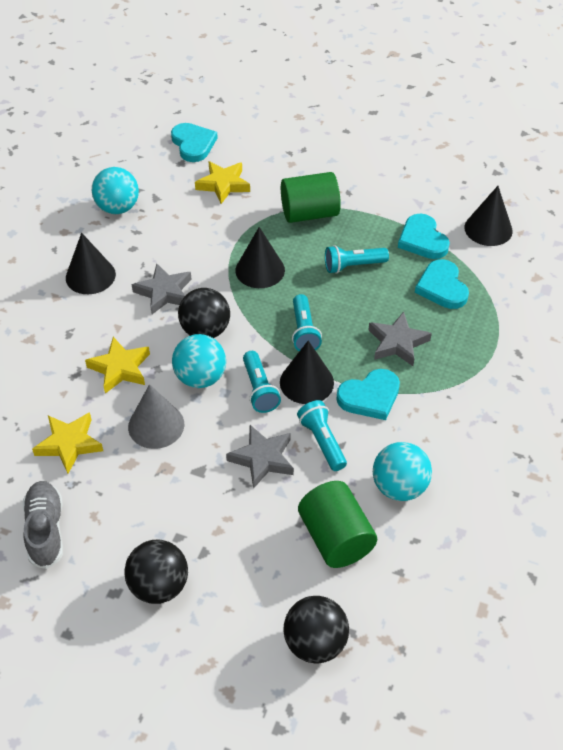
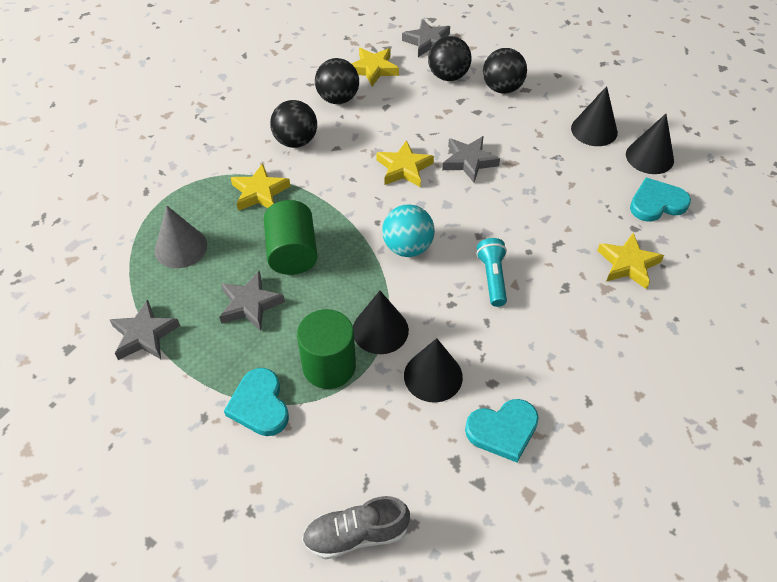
black ball: [124,539,188,604] [178,288,230,338] [283,596,349,664] = 3 -> [270,100,317,148] [315,58,359,104] [428,36,471,81] [483,48,527,94] = 4
grey star: [132,264,192,314] [226,425,294,489] [368,311,432,366] = 3 -> [110,299,180,360] [219,271,285,331] [402,19,450,57] [442,136,500,183] = 4
turquoise ball: [92,167,139,214] [172,334,226,388] [373,442,432,501] = 3 -> [382,204,435,257] = 1
turquoise flashlight: [243,351,281,413] [292,294,322,351] [297,400,347,471] [325,245,389,274] = 4 -> [476,238,507,307] = 1
turquoise heart: [171,123,218,162] [336,369,400,420] [398,214,450,259] [415,259,469,309] = 4 -> [224,368,289,436] [465,399,539,462] [630,178,691,222] = 3
yellow star: [32,412,103,474] [85,337,150,394] [195,161,250,204] = 3 -> [230,163,290,211] [351,48,399,87] [376,140,434,187] [597,233,664,289] = 4

